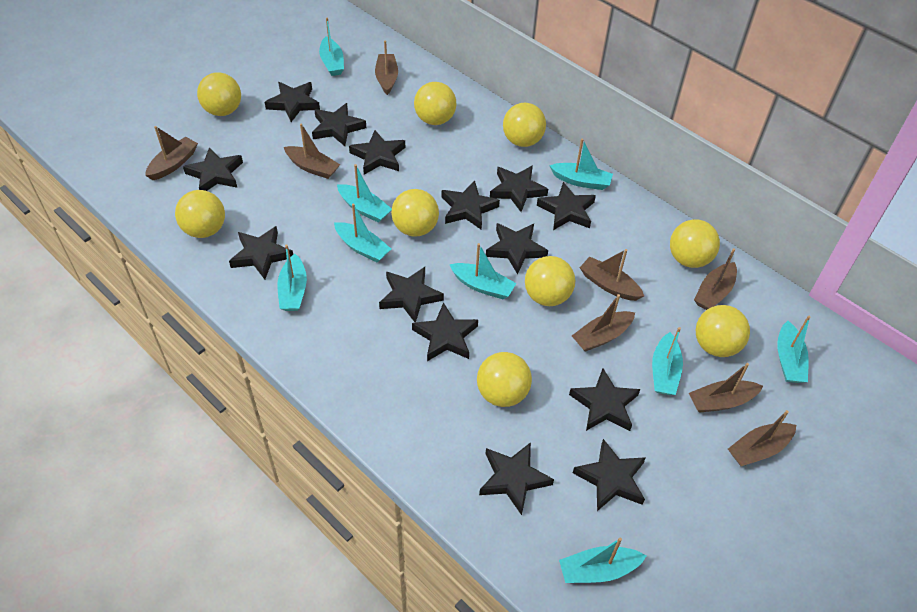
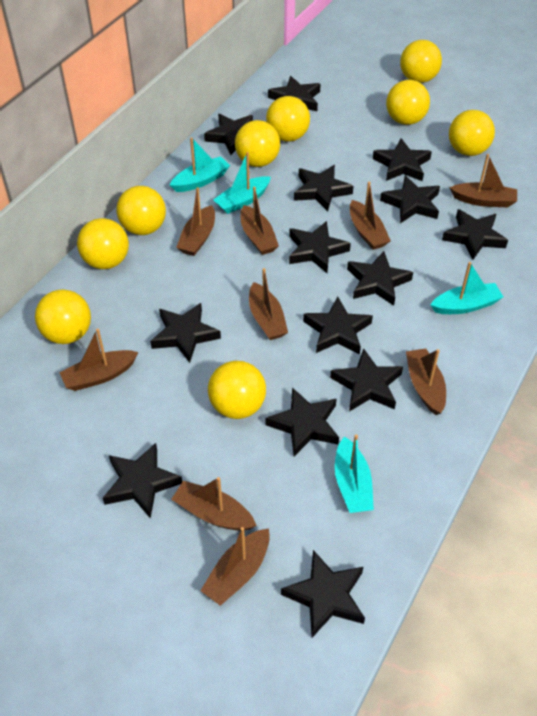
brown boat: [145,126,198,180] [284,123,340,179] [375,41,398,95] [572,294,635,351] [579,249,644,301] [689,363,763,413] [694,248,737,310] [728,410,796,466] = 8 -> [60,329,138,391] [171,477,257,531] [176,187,215,256] [200,527,270,606] [240,187,279,255] [249,268,288,340] [350,182,391,250] [406,348,446,415] [449,154,517,207] = 9
turquoise boat: [277,244,307,311] [319,17,344,76] [334,203,391,263] [337,164,392,223] [449,243,516,299] [549,139,613,190] [559,538,646,583] [652,327,683,395] [777,316,810,383] = 9 -> [170,137,230,192] [213,152,271,214] [335,434,374,513] [430,262,503,314] = 4

